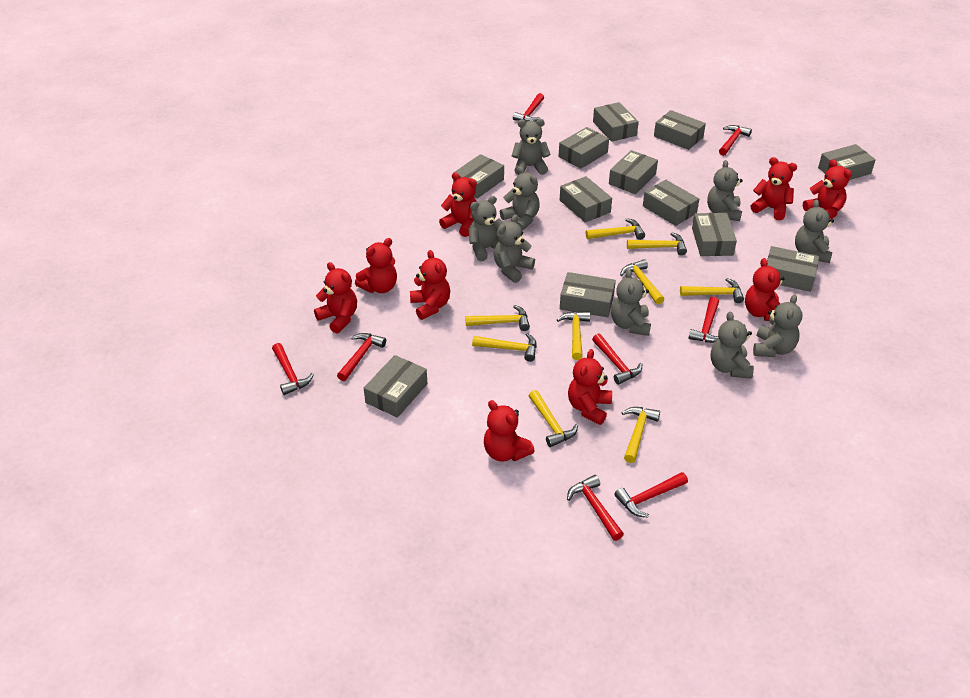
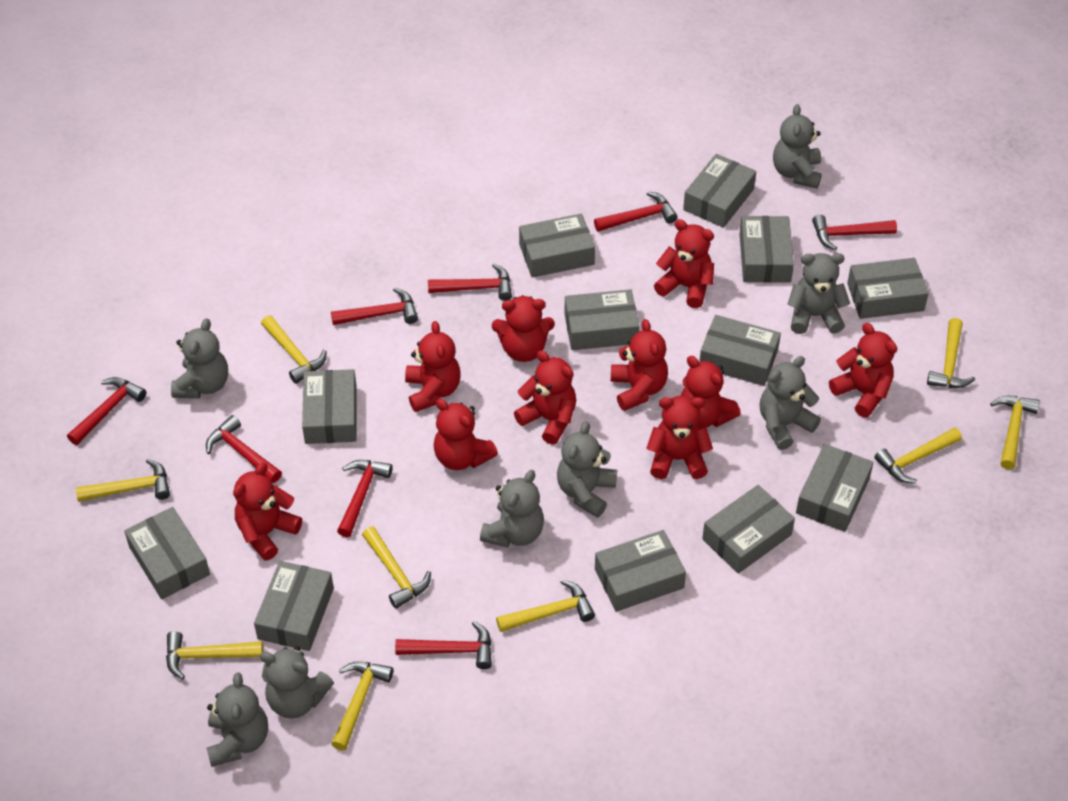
grey teddy bear: [469,196,503,261] [494,215,535,283] [500,166,540,231] [512,119,551,175] [611,269,651,336] [707,160,743,221] [711,311,754,379] [753,295,802,357] [795,200,834,263] = 9 -> [171,318,228,398] [206,672,268,767] [260,646,334,719] [480,470,544,547] [557,422,617,518] [760,356,821,450] [773,104,822,189] [787,253,850,334] = 8
red teddy bear: [314,262,357,334] [355,238,397,293] [410,250,450,320] [439,173,477,237] [484,400,535,462] [568,349,612,425] [745,258,785,321] [751,157,797,220] [803,159,852,219] = 9 -> [233,463,302,561] [405,321,461,412] [434,399,498,470] [492,295,555,362] [514,350,576,445] [611,319,668,411] [646,396,713,479] [654,219,714,308] [681,356,741,428] [829,323,897,418] = 10

